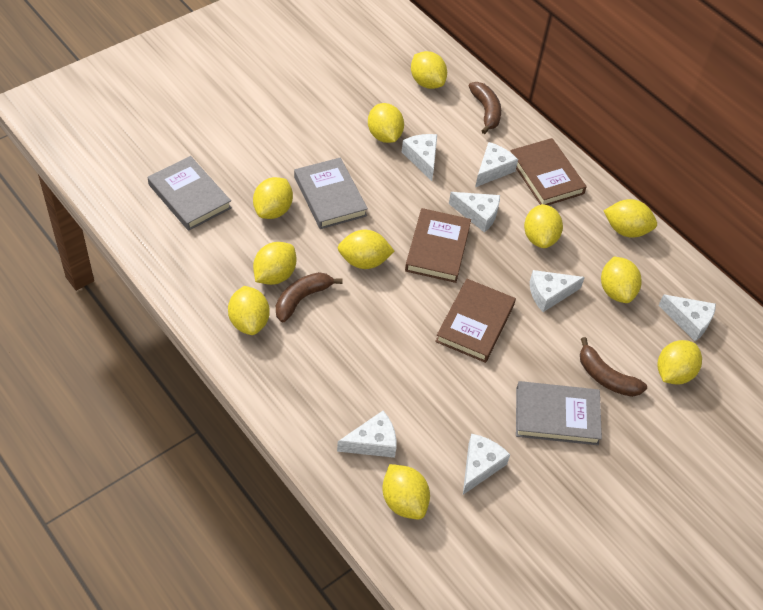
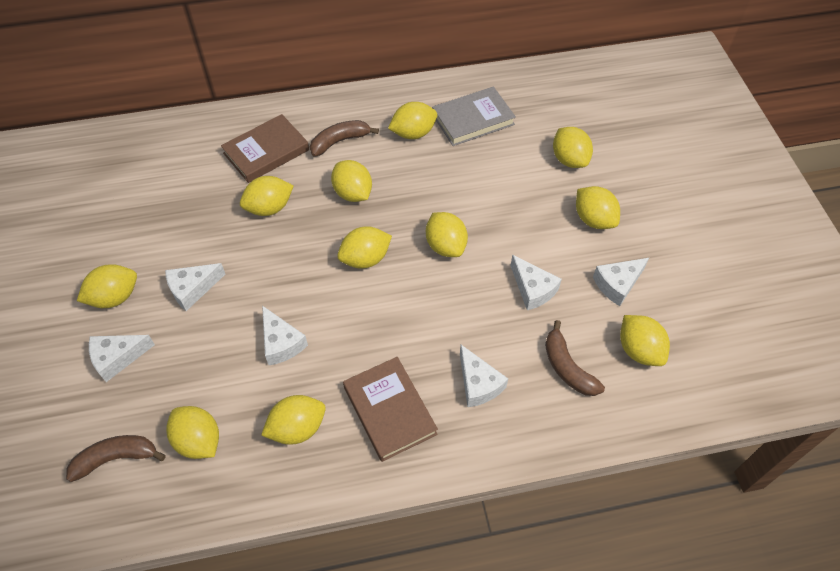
brown book: [405,208,471,283] [435,279,516,363] [510,138,587,205] = 3 -> [221,114,309,183] [343,357,438,462] = 2
grey book: [148,156,232,231] [294,157,368,229] [516,381,602,445] = 3 -> [432,86,516,146] = 1
white cheese: [337,411,396,458] [402,134,437,181] [449,192,500,233] [463,434,510,495] [475,142,518,187] [530,270,585,312] [658,294,716,341] = 7 -> [89,335,155,382] [165,263,225,311] [262,306,308,365] [460,345,508,407] [510,255,562,310] [593,258,649,306] = 6

